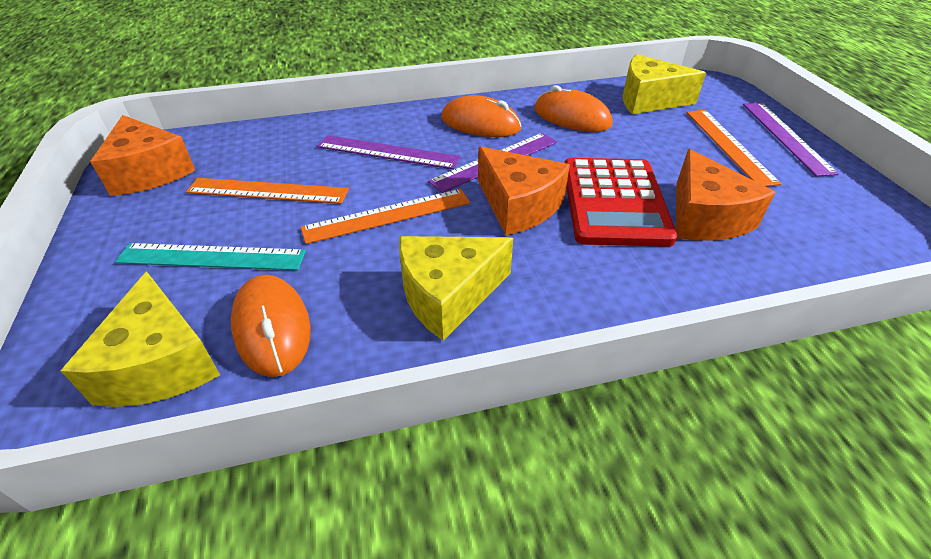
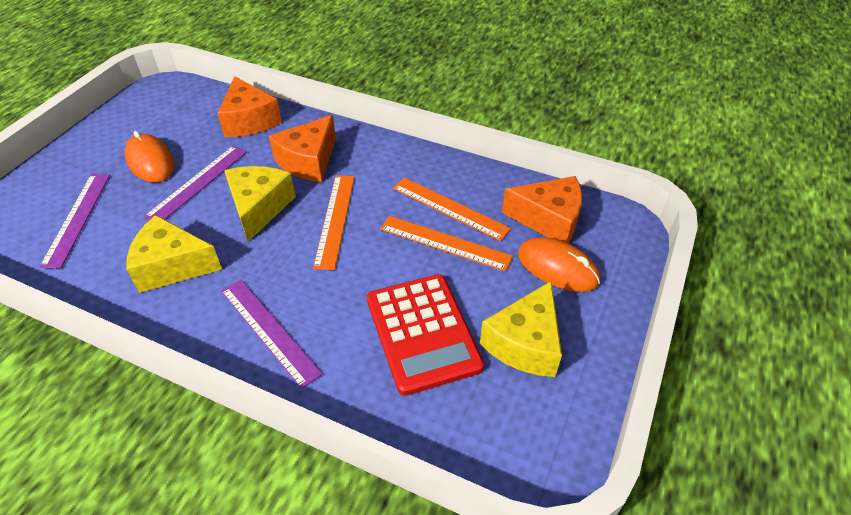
orange mouse: [231,275,311,377] [441,95,521,137] [534,85,613,132] = 3 -> [125,131,174,182] [518,237,600,292] = 2
turquoise ruler: [115,243,306,270] = 1 -> none = 0

